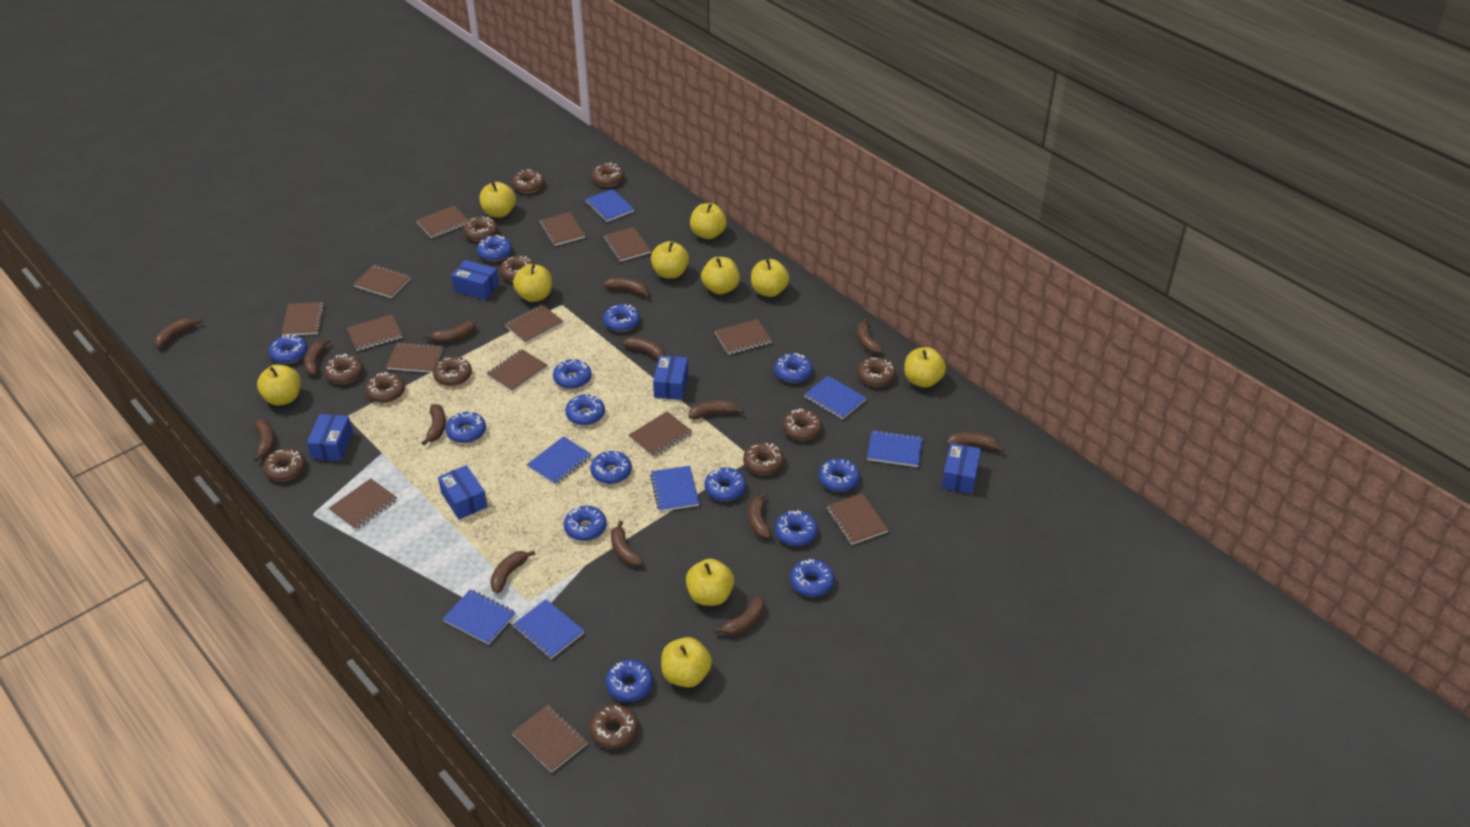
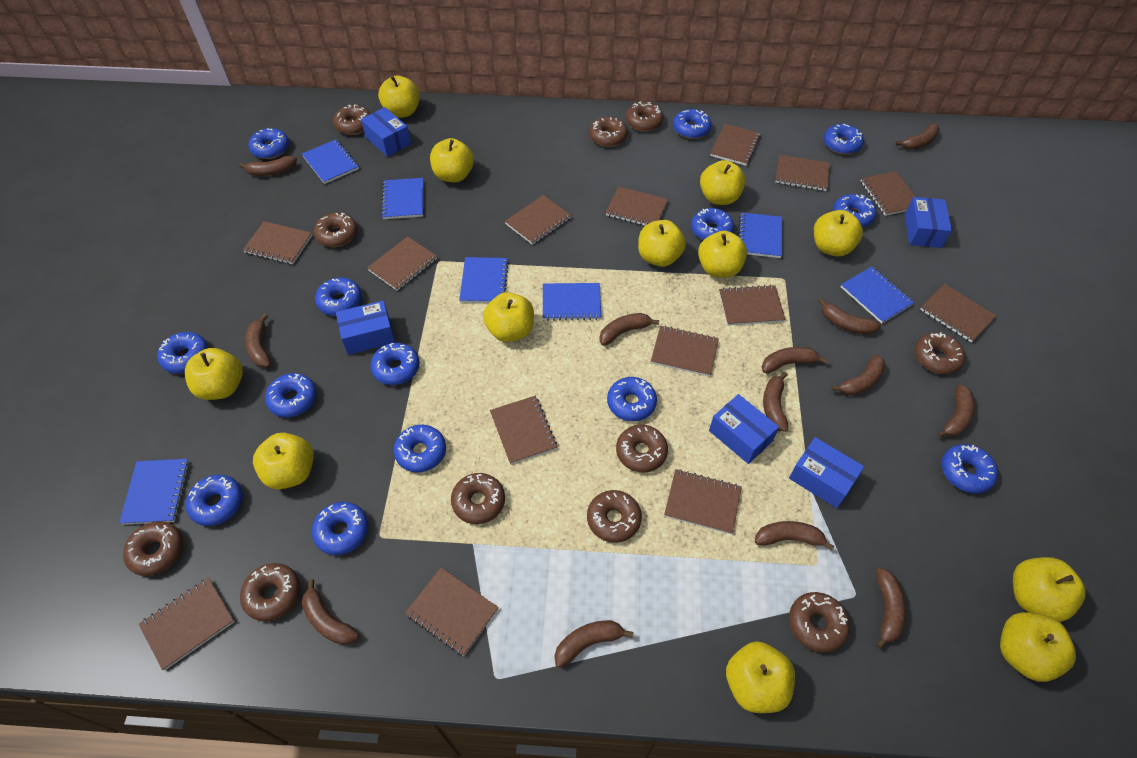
brown banana: [155,318,202,348] [254,420,275,461] [304,338,331,376] [422,404,446,445] [424,321,475,343] [490,551,535,593] [604,278,650,298] [611,521,643,567] [623,337,665,360] [689,400,744,419] [714,596,765,636] [749,492,771,538] [857,318,883,354] [946,432,1004,452] = 14 -> [239,156,297,176] [245,313,271,368] [302,579,359,645] [554,620,634,668] [599,313,659,346] [755,521,834,551] [762,347,827,373] [763,372,788,432] [818,298,881,334] [831,355,886,396] [876,568,906,649] [896,123,940,150] [937,384,975,437] = 13
brown donut: [263,448,306,481] [324,354,363,384] [365,372,405,403] [433,356,472,386] [463,216,498,242] [500,256,534,282] [512,169,545,193] [589,704,638,749] [591,163,624,187] [743,442,784,475] [782,408,822,441] [857,357,896,387] = 12 -> [123,521,184,576] [240,563,300,621] [314,212,358,247] [333,105,370,135] [451,473,505,524] [587,490,642,543] [589,117,628,147] [616,425,668,472] [625,101,664,132] [789,592,850,653] [914,332,965,374] = 11
yellow apple: [257,364,301,405] [479,182,516,217] [513,264,552,302] [651,241,689,279] [661,637,712,688] [686,559,734,606] [690,203,727,239] [701,257,740,295] [751,259,789,297] [904,347,946,388] = 10 -> [185,348,243,400] [253,433,314,489] [378,76,420,118] [430,138,474,182] [483,292,534,342] [638,220,686,267] [698,231,747,278] [700,160,746,205] [726,641,795,713] [814,210,863,256] [1000,612,1076,682] [1013,557,1086,622] = 12

